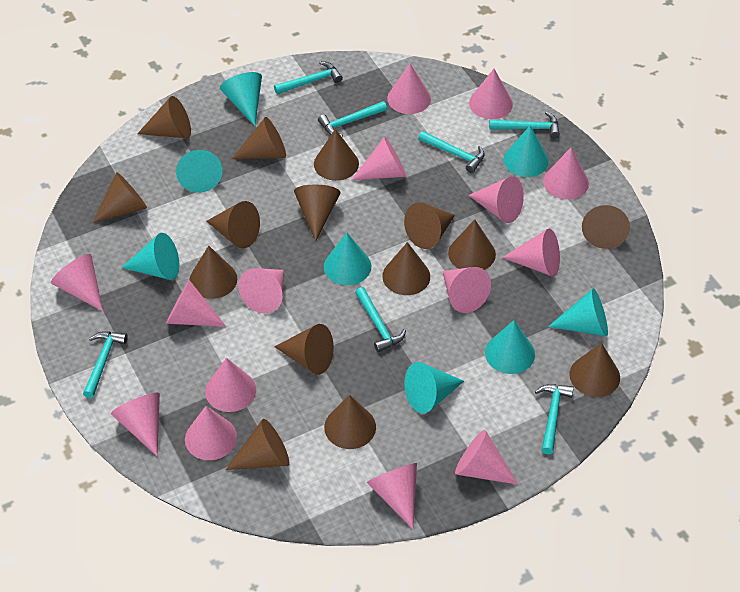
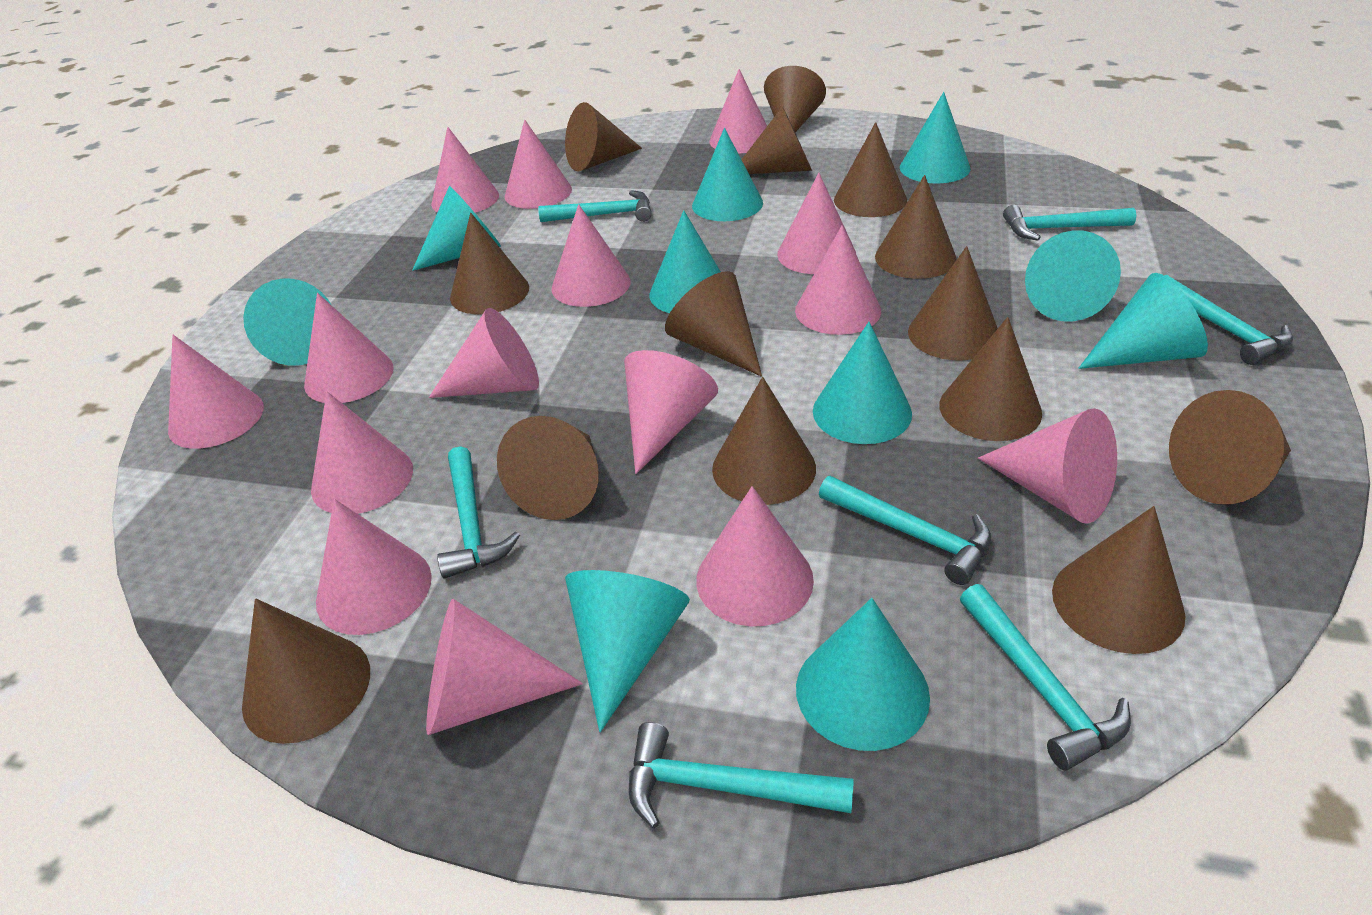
brown cone: [92,172,147,223] [137,96,191,138] [189,246,237,299] [206,201,260,249] [226,419,289,470] [232,117,286,159] [274,324,334,375] [294,185,341,241] [314,129,359,181] [324,395,376,449] [382,242,430,295] [404,202,455,249] [448,219,496,270] [569,343,620,397] [582,205,630,249] = 15 -> [242,598,370,744] [450,213,529,315] [497,416,599,520] [565,102,642,171] [665,271,762,377] [712,377,816,505] [742,106,812,174] [764,66,826,132] [834,122,907,217] [875,175,957,279] [908,246,998,360] [939,317,1042,441] [1052,506,1185,654] [1169,390,1291,504] = 14
turquoise cone: [121,233,179,280] [176,150,223,193] [220,72,262,126] [324,232,371,285] [405,362,464,414] [485,320,535,374] [504,126,549,177] [548,288,608,336] = 8 -> [243,278,331,366] [412,186,501,271] [565,570,690,732] [649,210,721,313] [692,128,763,221] [796,598,930,751] [813,322,912,444] [900,92,970,184] [1025,230,1121,322] [1078,273,1208,369] = 10

